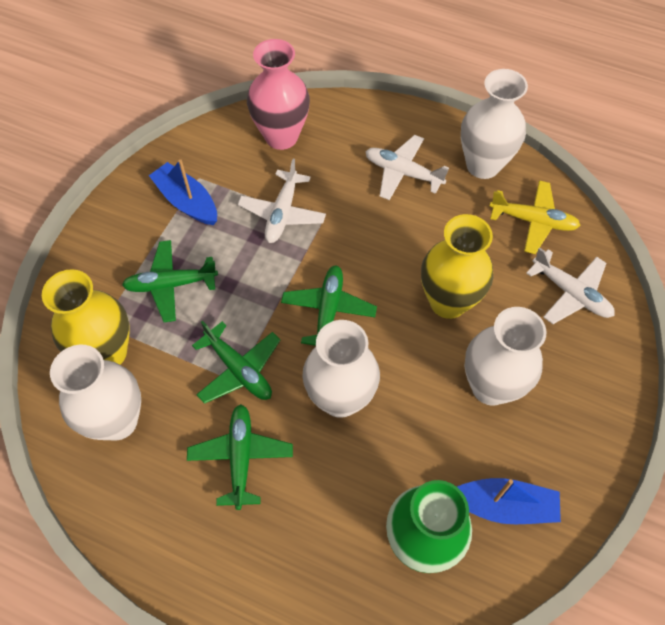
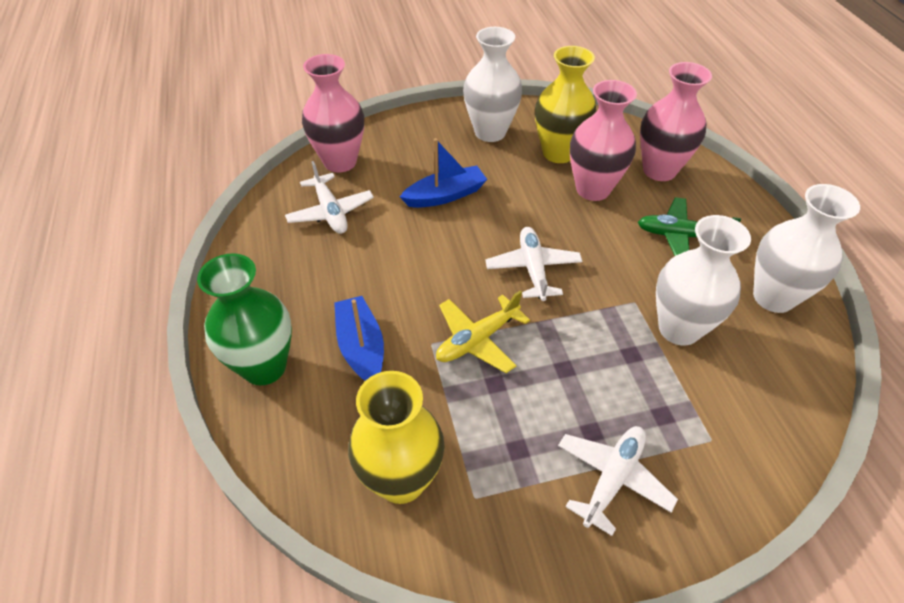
green plane: [122,240,218,322] [187,404,293,510] [192,320,280,404] [281,265,377,346] = 4 -> [638,197,741,256] = 1
pink vase: [247,39,310,150] = 1 -> [302,54,364,173] [570,80,637,201] [640,62,712,181] = 3
white vase: [50,345,141,441] [302,320,380,418] [461,69,528,179] [464,307,546,406] = 4 -> [463,27,522,142] [656,215,751,346] [753,184,860,313] = 3

